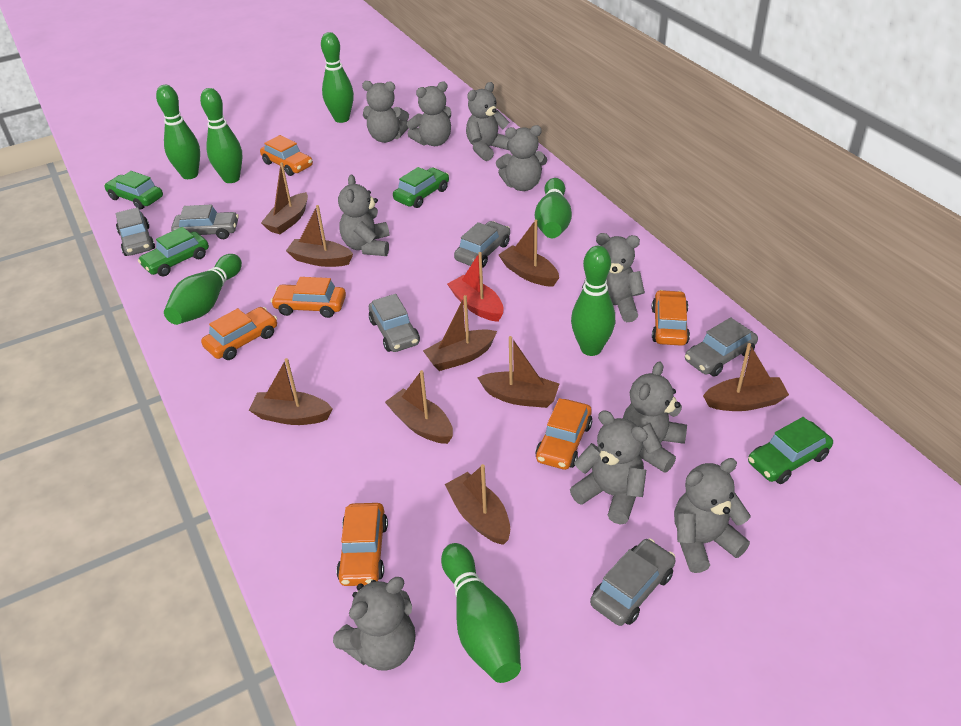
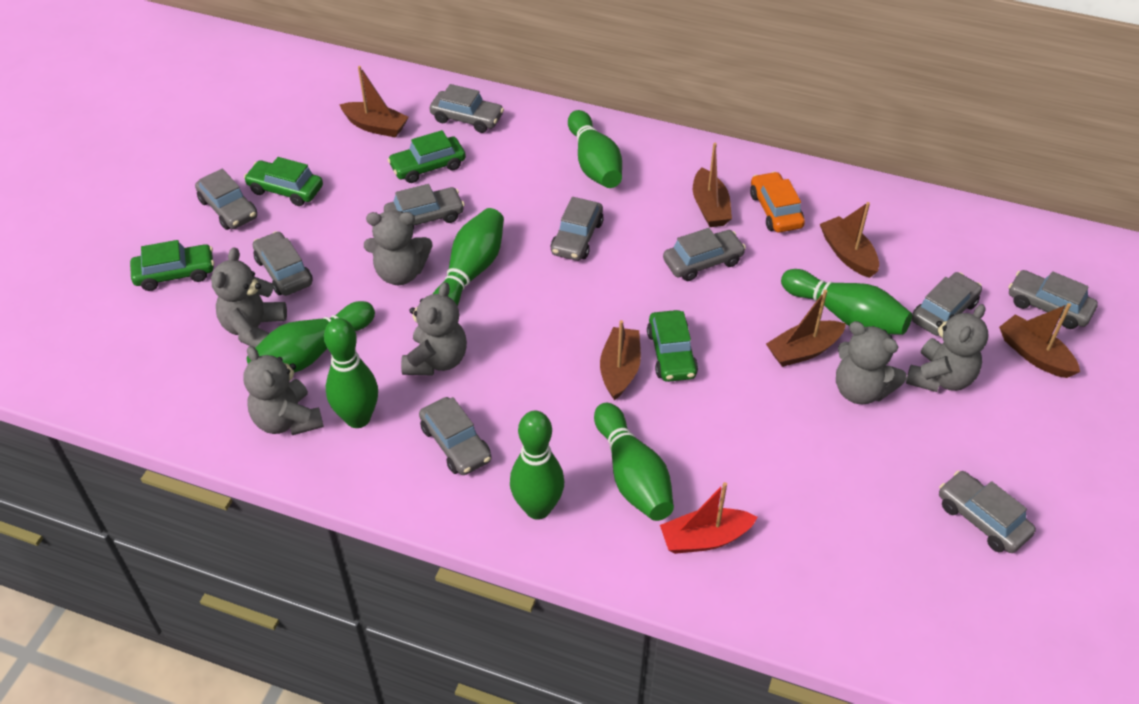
brown boat: [249,358,332,425] [261,162,308,234] [286,205,353,267] [385,370,453,444] [423,295,497,371] [445,464,510,545] [477,336,559,408] [499,220,559,287] [703,343,789,411] = 9 -> [339,66,409,137] [600,320,641,400] [693,143,732,227] [766,290,846,367] [820,202,879,278] [999,303,1080,378] = 6
grey car: [116,207,155,256] [171,204,239,239] [369,294,420,352] [454,221,510,268] [590,539,676,626] [685,317,758,377] = 6 -> [195,169,257,230] [253,231,313,296] [384,184,465,229] [419,397,492,475] [429,84,504,133] [551,197,604,261] [663,228,746,281] [912,272,982,336] [939,470,1036,553] [1009,270,1098,329] = 10
grey teddy bear: [333,577,416,671] [338,175,389,256] [362,81,409,143] [407,81,451,146] [466,82,509,161] [496,125,547,191] [570,411,648,524] [582,233,645,322] [623,361,687,473] [674,458,750,573] = 10 -> [211,247,287,348] [243,346,324,435] [364,210,432,285] [401,282,467,375] [836,321,907,404] [906,304,988,392] = 6
orange car: [201,307,277,360] [260,135,313,176] [271,277,346,318] [336,503,388,586] [535,398,592,470] [652,290,690,346] = 6 -> [750,172,805,233] = 1

